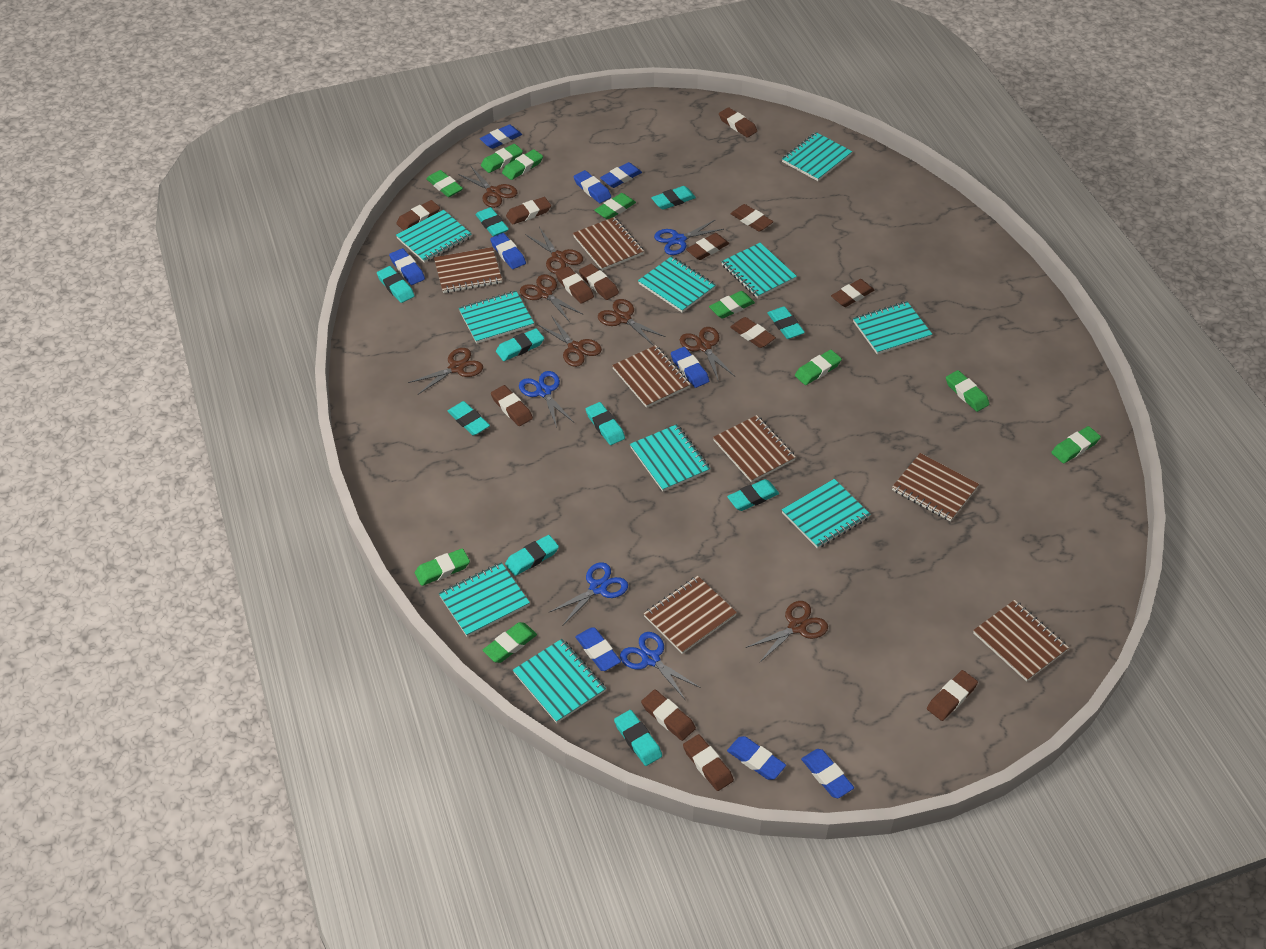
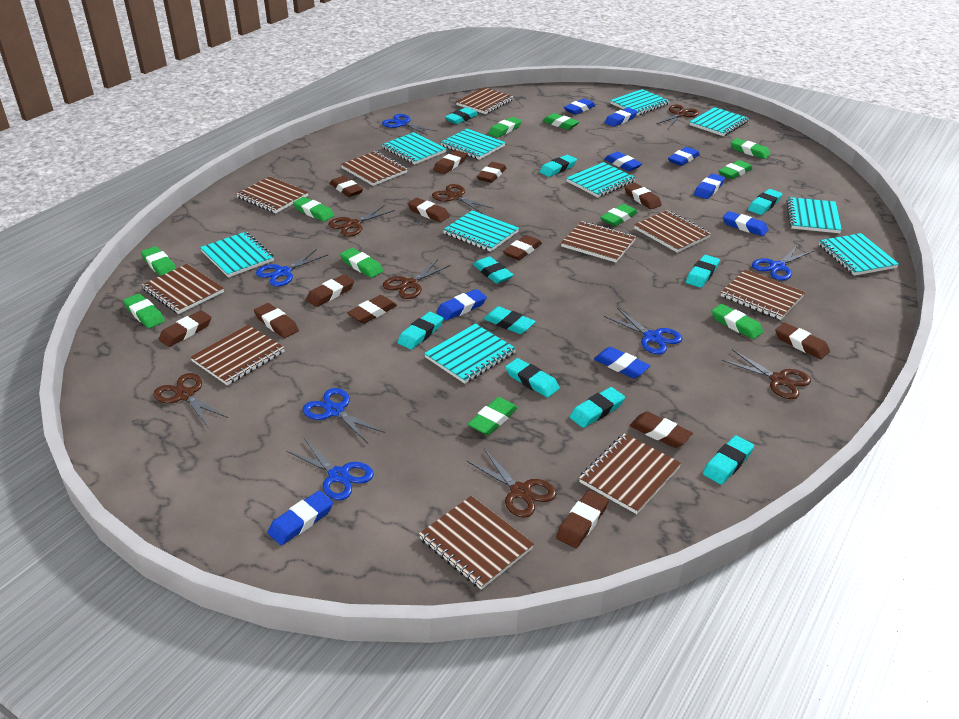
blue scissors: [519,371,574,428] [548,562,628,626] [620,632,701,701] [654,219,724,255] = 4 -> [256,249,328,287] [286,438,374,500] [303,388,385,443] [382,114,436,136] [604,308,682,355] [752,245,813,281] = 6
brown notebook: [434,247,502,293] [573,217,644,271] [612,345,691,408] [643,576,737,654] [713,415,796,483] [892,453,979,522] [973,600,1069,681] = 7 -> [141,264,224,314] [190,325,285,385] [236,176,309,213] [341,151,407,186] [419,496,534,590] [456,87,514,114] [561,221,636,262] [579,433,681,514] [634,210,711,253] [721,269,805,320] = 10
brown scissors: [408,348,483,394] [458,167,517,208] [520,274,582,321] [525,227,583,273] [537,315,602,367] [598,299,666,346] [680,327,734,382] [746,601,828,663] = 8 -> [153,373,228,427] [328,205,395,237] [383,259,451,299] [432,184,494,214] [467,449,556,518] [657,104,699,128] [722,349,811,399] = 7
green eraser: [415,548,470,586] [426,170,463,197] [481,144,523,173] [483,622,537,663] [502,149,543,180] [594,193,636,219] [709,291,755,319] [795,350,842,385] [946,370,989,412] [1051,426,1101,463] = 10 -> [123,294,165,328] [141,246,176,276] [293,197,334,222] [340,248,383,278] [468,397,518,435] [488,117,522,138] [543,113,579,130] [600,204,638,226] [711,304,763,339] [719,160,753,179] [731,138,771,159] = 11

